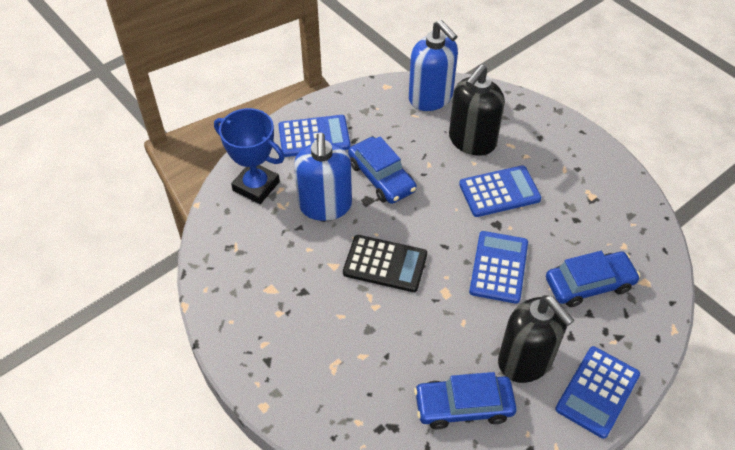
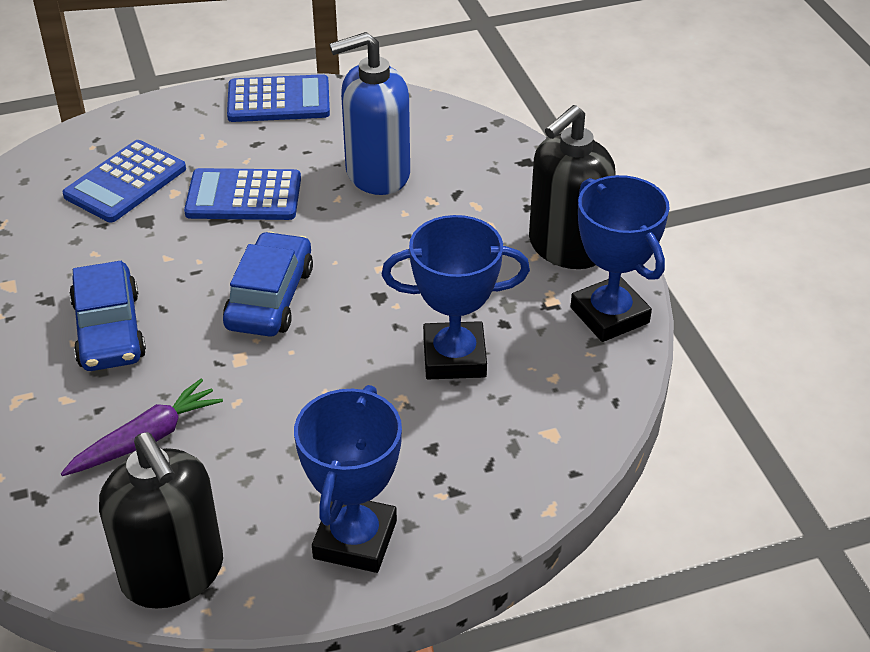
black calculator: [343,235,427,292] = 1 -> none = 0
blue calculator: [278,115,350,157] [459,165,542,217] [469,231,528,304] [555,346,640,439] = 4 -> [62,140,186,222] [184,168,301,220] [227,74,330,122] = 3
blue car: [348,136,417,204] [414,372,517,429] [546,251,640,307] = 3 -> [69,261,146,371] [223,231,313,337] = 2
blue soap dispenser: [294,132,352,221] [409,20,458,111] = 2 -> [329,32,410,195] = 1
blue trophy: [214,108,285,204] = 1 -> [294,385,402,573] [382,215,530,379] [570,175,670,342] = 3
purple carrot: none = 0 -> [61,378,223,476] = 1

